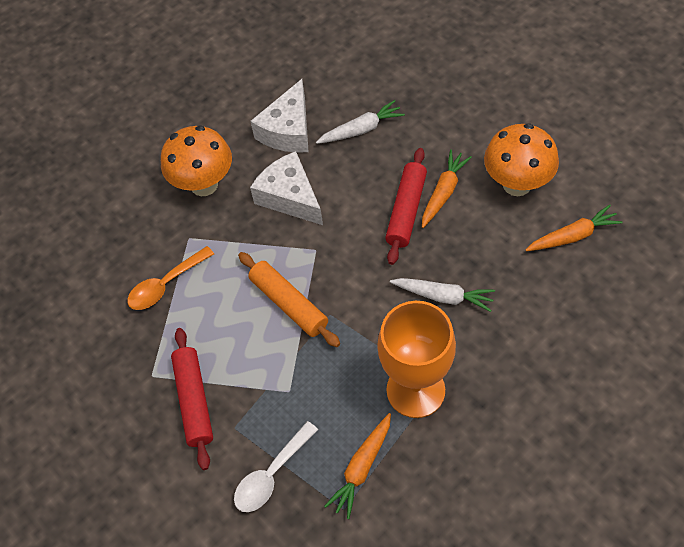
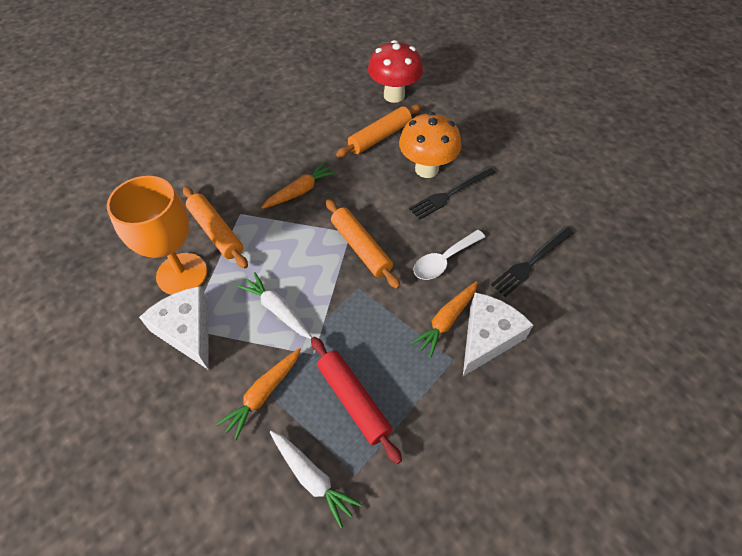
black fork: none = 0 -> [409,166,495,220] [491,227,574,297] = 2
orange mushroom: [161,126,232,196] [484,123,559,196] = 2 -> [399,112,461,178] = 1
orange rolling pin: [238,252,340,347] = 1 -> [183,187,248,269] [326,199,400,289] [336,104,421,157] = 3
orange spoon: [127,246,214,310] = 1 -> none = 0
red mushroom: none = 0 -> [368,40,423,103] = 1
red rolling pin: [171,328,213,470] [385,148,427,265] = 2 -> [311,337,402,464] = 1

